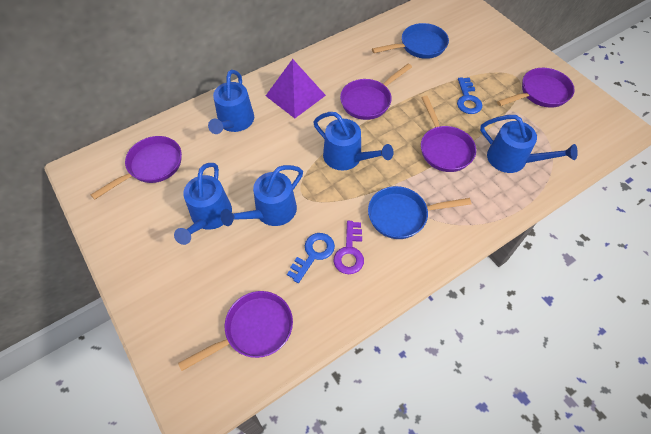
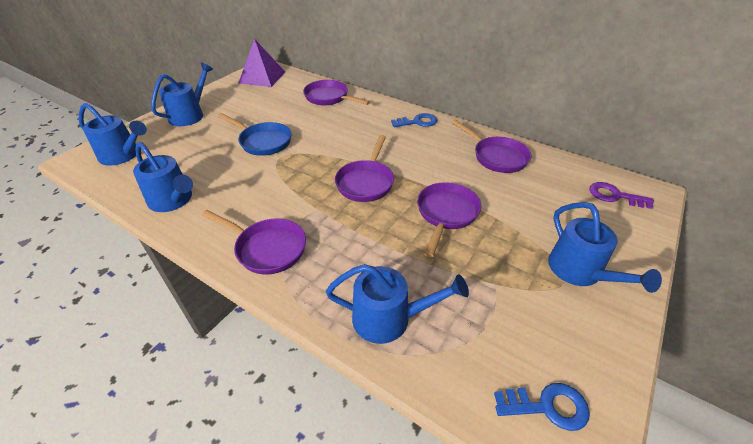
blue pan: [368,186,471,239] [372,23,449,59] = 2 -> [218,113,292,156] = 1

